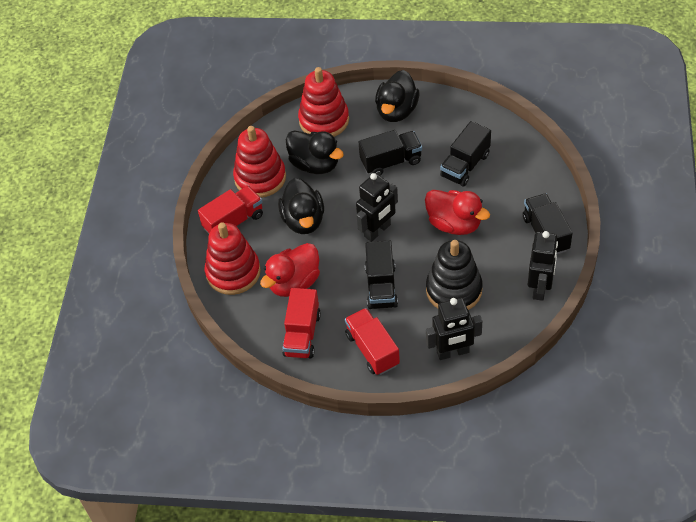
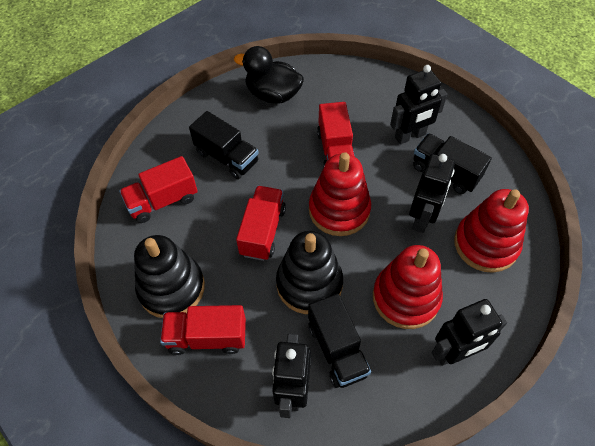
black duck: [278,178,324,234] [286,130,344,174] [375,70,419,122] = 3 -> [234,46,304,104] = 1
black robot: [356,173,398,242] [426,298,482,360] [528,231,558,301] = 3 -> [272,334,311,418] [390,65,447,144] [409,154,455,233] [432,299,507,366] = 4
black stacking toy: [426,240,483,310] = 1 -> [134,235,205,318] [276,231,343,314] = 2
black truck: [359,130,422,176] [365,240,398,309] [440,121,491,187] [523,193,573,254] = 4 -> [189,111,259,179] [308,293,371,388] [413,133,492,194] = 3
red duck: [260,243,320,297] [425,190,490,235] = 2 -> none = 0
red truck: [198,186,263,234] [282,288,321,359] [345,308,400,375] = 3 -> [119,156,198,223] [160,305,246,355] [236,186,286,261] [317,102,355,169] = 4

